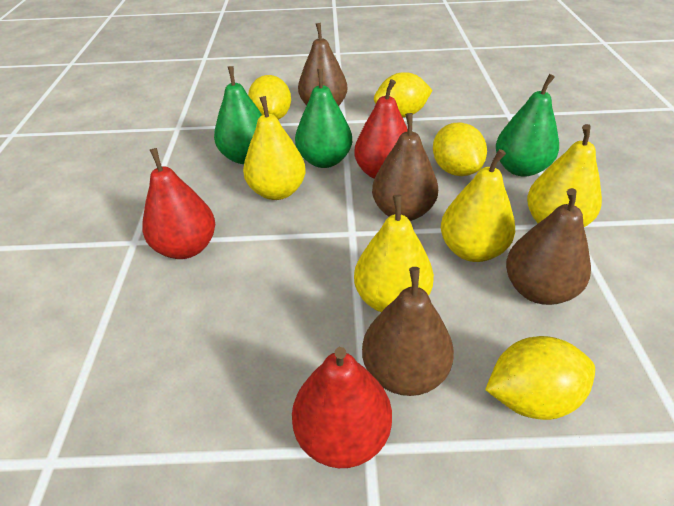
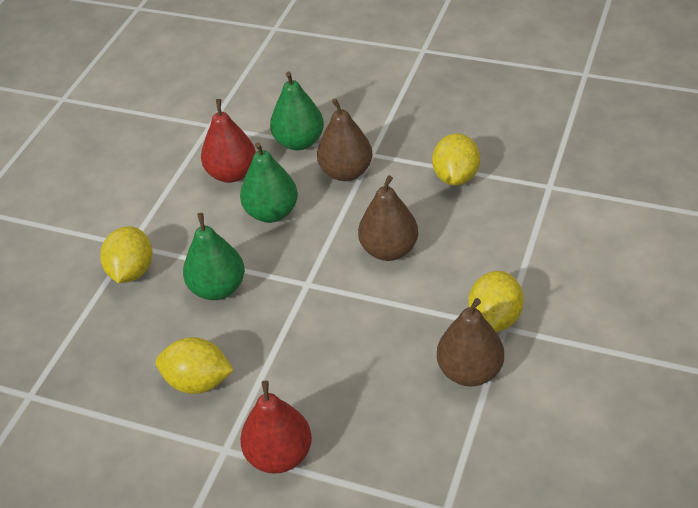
brown pear: [298,23,347,106] [362,267,454,396] [372,113,438,221] [506,188,591,305] = 4 -> [317,98,373,181] [358,175,418,261] [437,298,504,387] = 3
red pear: [142,148,215,259] [292,347,392,468] [354,79,408,179] = 3 -> [201,99,256,183] [240,380,312,473] = 2
yellow pear: [243,96,306,200] [354,195,434,312] [441,149,515,262] [527,124,602,227] = 4 -> none = 0

